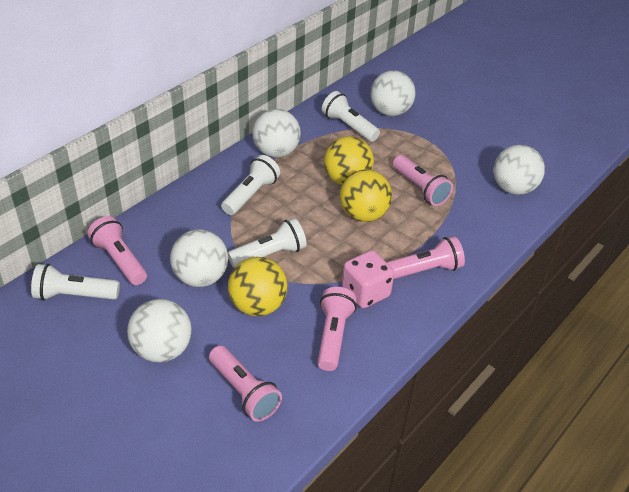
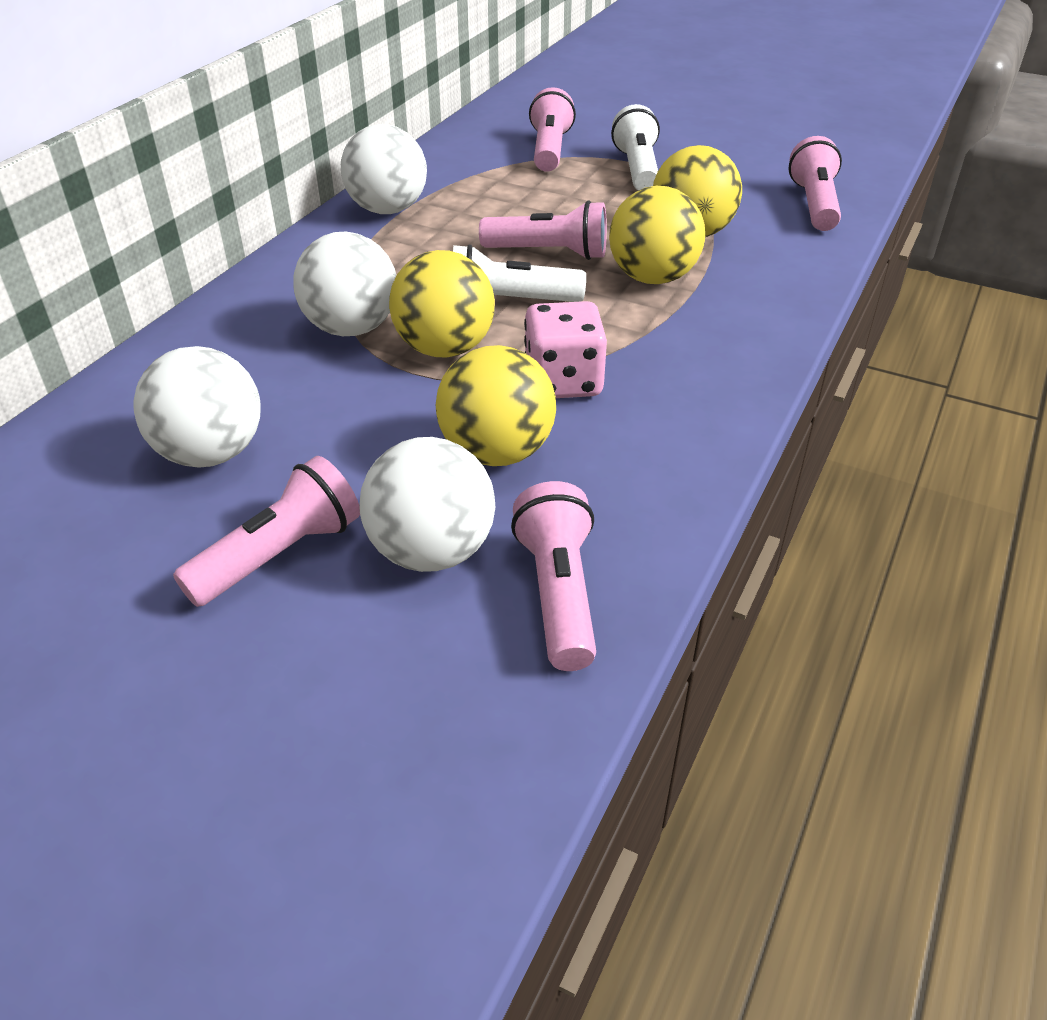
white ball: [127,299,192,362] [170,229,228,287] [252,109,301,157] [370,70,416,116] [494,145,545,195] = 5 -> [133,346,260,468] [293,232,396,336] [341,124,427,214] [359,437,495,572] = 4
white flashlight: [31,264,120,301] [221,155,280,215] [228,218,307,268] [322,91,380,142] = 4 -> [453,244,586,302] [611,104,660,190] = 2
yellow ball: [228,257,287,316] [324,136,374,185] [340,170,392,222] = 3 -> [389,250,495,358] [436,345,556,466] [609,186,705,284] [653,145,742,237] = 4

